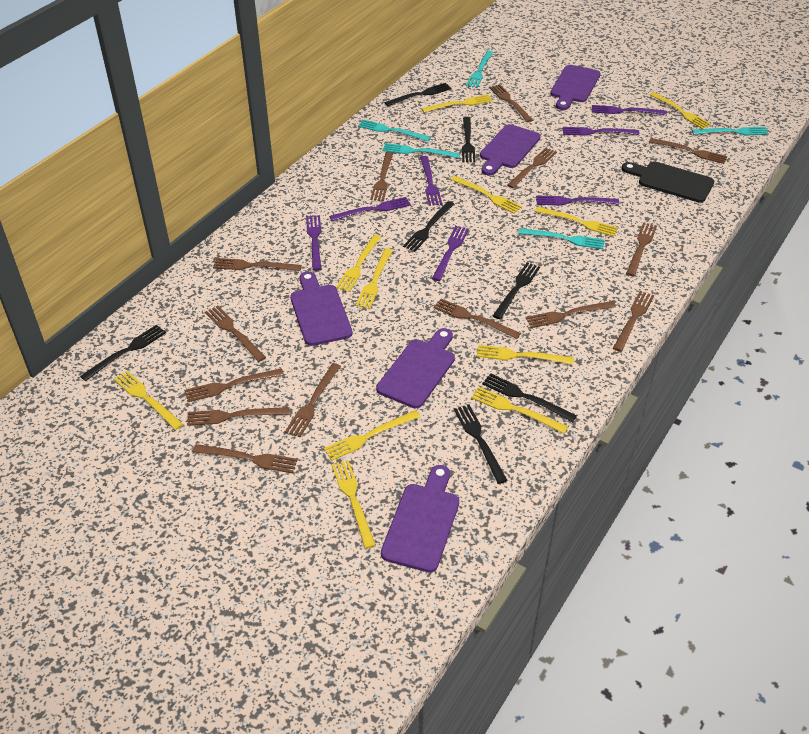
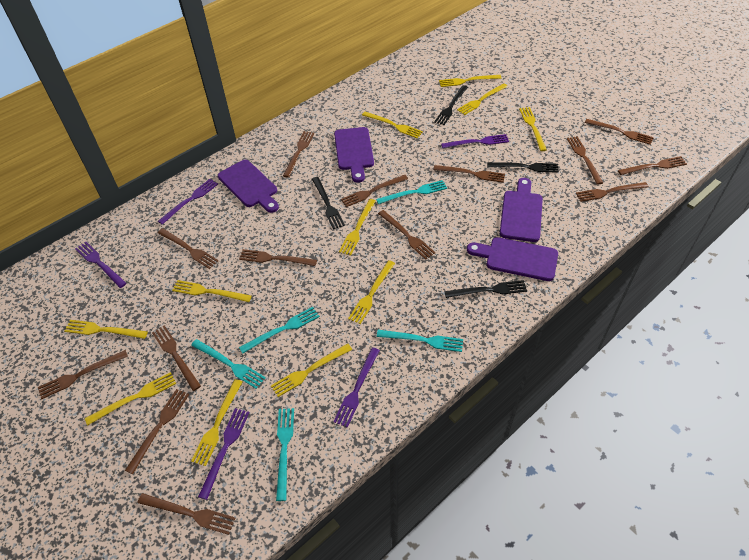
black cutting board: [622,161,714,203] = 1 -> none = 0
black fork: [80,325,166,381] [385,83,452,106] [403,201,454,251] [454,404,508,484] [462,117,475,162] [482,373,577,422] [493,263,540,319] = 7 -> [312,177,345,229] [434,85,468,125] [444,280,527,298] [487,162,559,173] = 4
purple cutting board: [290,271,352,346] [376,328,455,408] [381,465,459,573] [480,124,541,176] [550,65,600,110] = 5 -> [218,160,279,213] [334,127,374,183] [467,237,558,281] [500,178,543,242] = 4
purple fork: [306,215,321,271] [329,197,411,221] [420,156,442,206] [432,226,469,281] [536,196,619,206] [563,127,640,136] [592,105,667,115] = 7 -> [75,242,127,288] [158,179,218,225] [198,408,250,500] [333,347,380,428] [441,134,509,148] = 5

